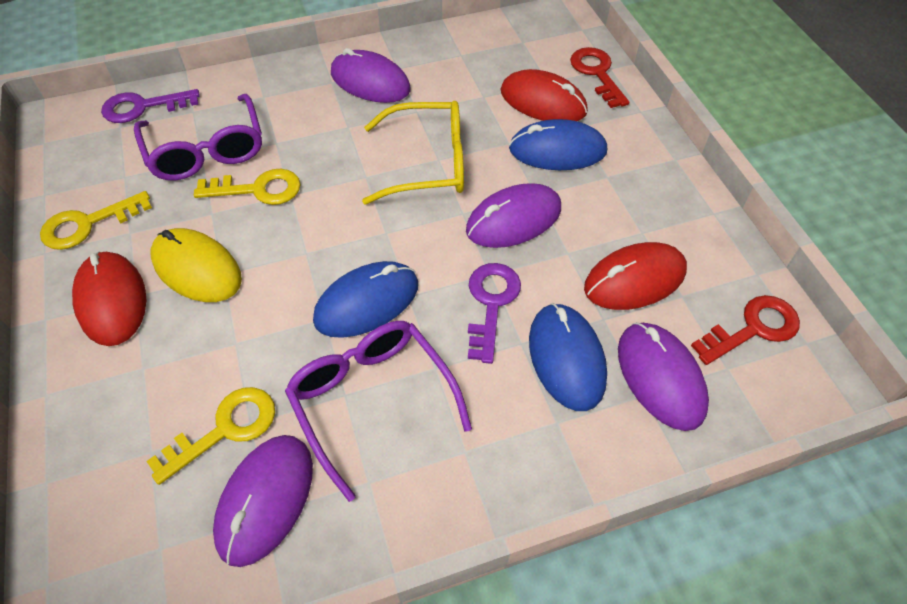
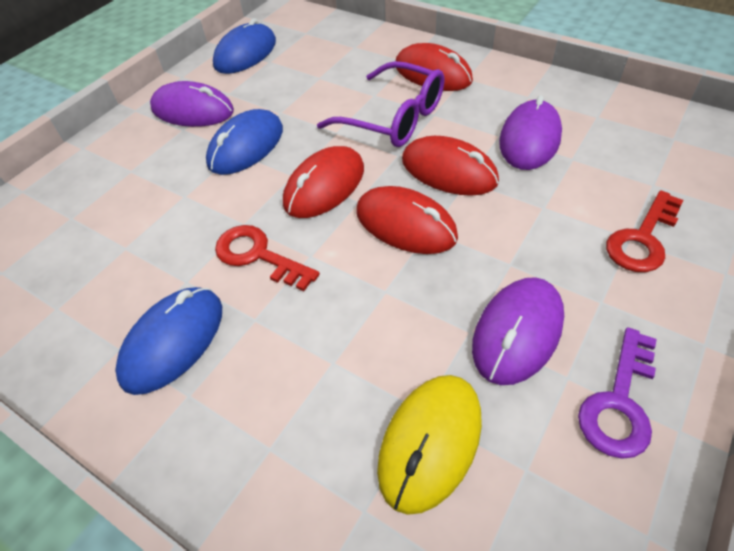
purple glasses: [134,94,262,180] [285,321,472,502] = 2 -> [317,61,444,147] = 1
purple key: [101,89,200,123] [468,263,521,364] = 2 -> [578,328,657,459] = 1
purple mouse: [213,435,313,567] [331,48,411,103] [466,183,561,248] [618,322,709,431] = 4 -> [150,81,234,127] [472,277,564,385] [499,95,562,170] = 3
red mouse: [72,251,146,346] [501,69,588,121] [584,242,687,310] = 3 -> [283,146,364,218] [357,186,458,254] [396,43,473,91] [402,136,499,196] = 4
yellow glasses: [362,101,464,204] = 1 -> none = 0
yellow key: [40,191,152,250] [146,387,275,485] [194,169,301,205] = 3 -> none = 0

